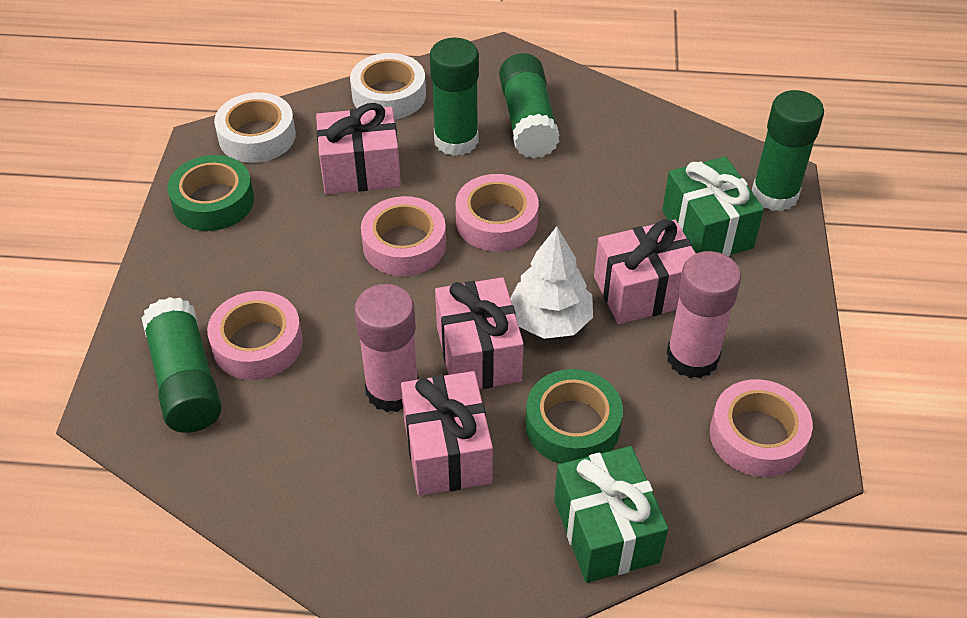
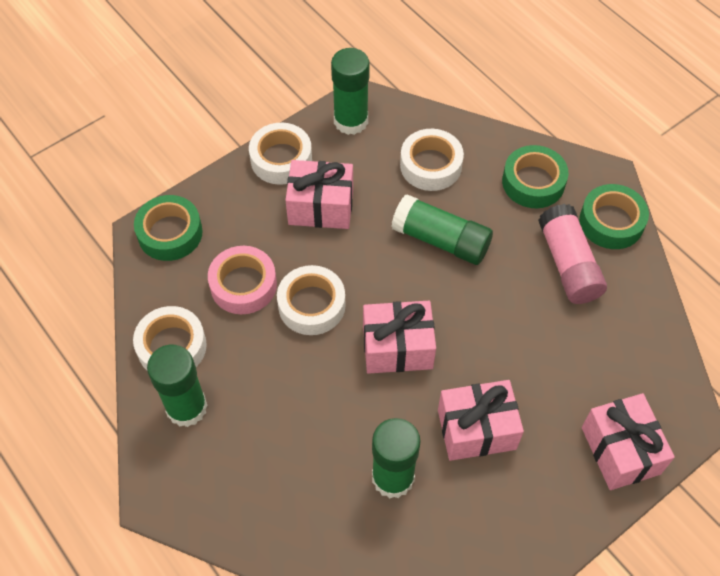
green gift: [554,446,668,583] [662,156,764,256] = 2 -> none = 0
green tape: [167,155,254,231] [525,369,623,464] = 2 -> [134,195,203,261] [502,145,568,208] [579,184,649,249] = 3
pink glue stick: [354,284,419,412] [666,251,741,378] = 2 -> [538,204,607,304] = 1
pink tape: [207,291,303,380] [361,196,446,276] [456,174,539,252] [710,379,813,477] = 4 -> [208,246,277,314] = 1
white tape: [214,92,296,163] [350,53,426,119] = 2 -> [133,306,207,370] [249,123,312,185] [277,265,345,335] [400,129,464,191] = 4
white tree: [510,227,593,339] = 1 -> none = 0

